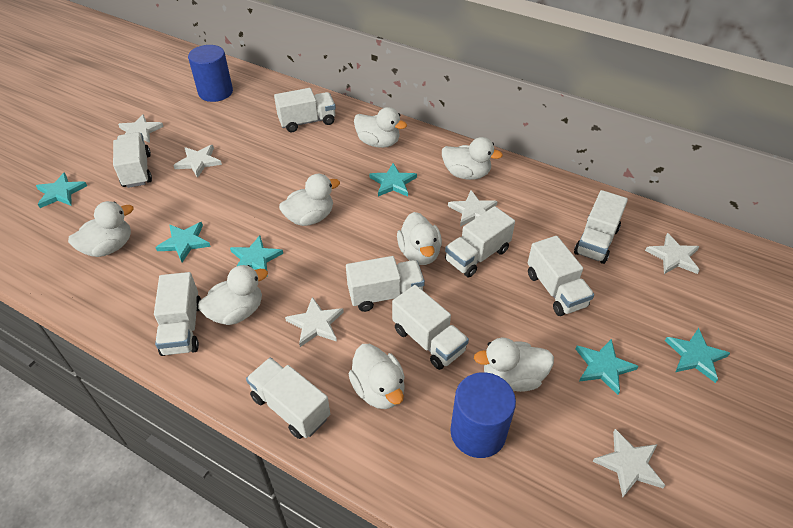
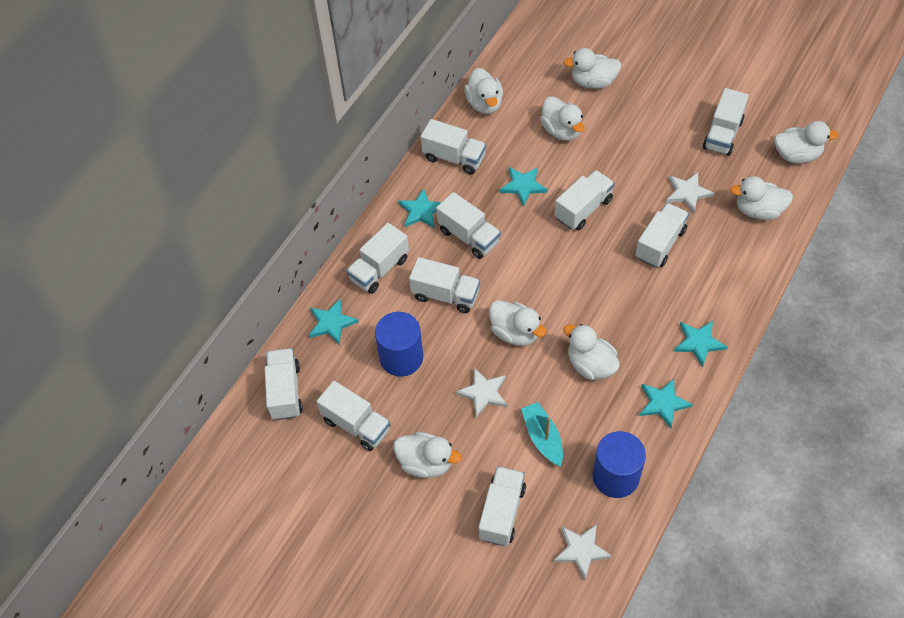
turquoise boat: none = 0 -> [521,402,563,466] = 1
turquoise star: [36,172,87,208] [155,222,211,262] [230,235,283,277] [369,163,417,196] [576,339,638,395] [665,328,730,383] = 6 -> [309,299,359,345] [398,188,441,229] [499,167,548,207] [639,378,693,428] [674,321,727,367] = 5
white star: [118,114,164,143] [173,145,222,178] [285,297,344,347] [448,190,498,227] [592,429,666,497] [645,233,700,274] = 6 -> [456,368,507,417] [554,524,612,579] [666,172,714,213] = 3
white truck: [113,132,152,188] [154,272,201,356] [246,358,330,439] [274,88,336,132] [346,256,425,312] [392,285,469,370] [445,206,515,278] [528,236,594,316] [574,190,628,264] = 9 -> [265,348,303,420] [316,381,390,451] [346,223,409,294] [409,257,480,313] [421,119,486,175] [436,192,501,259] [478,466,526,546] [555,170,615,230] [635,203,689,268] [703,88,749,156] = 10

